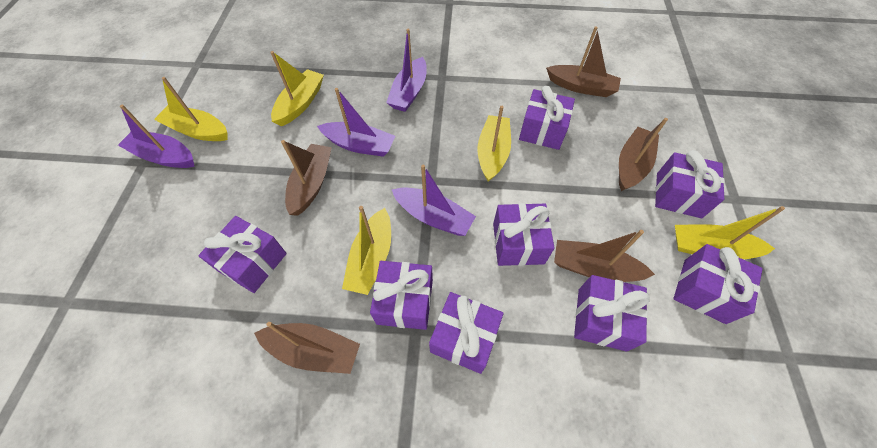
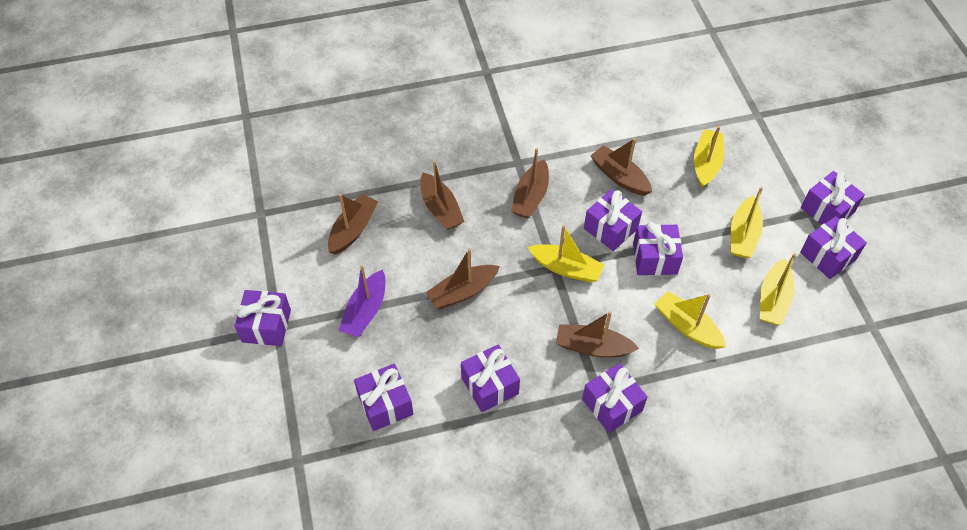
brown boat: [254,322,360,374] [281,140,332,216] [546,26,621,97] [554,230,655,282] [619,118,668,191] = 5 -> [328,194,379,254] [420,161,465,230] [426,249,500,309] [511,148,549,218] [556,312,639,358] [591,138,652,196] = 6
purple boat: [118,105,194,168] [317,88,395,157] [386,29,427,112] [392,164,476,236] = 4 -> [338,265,386,337] = 1

